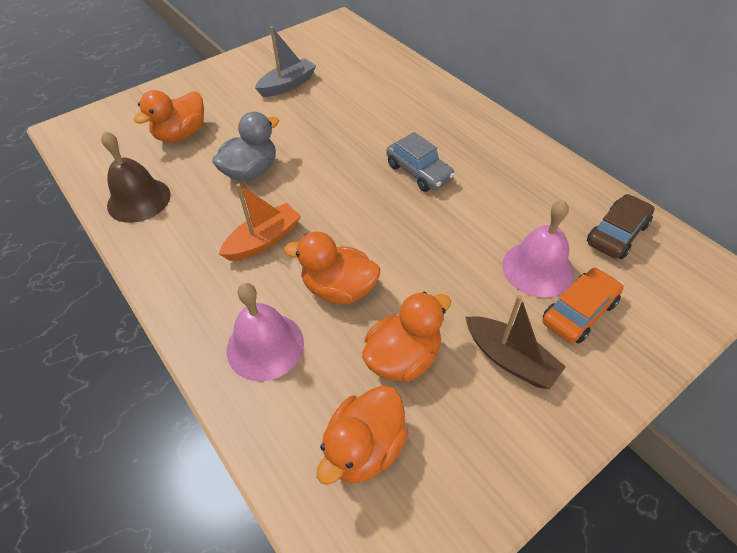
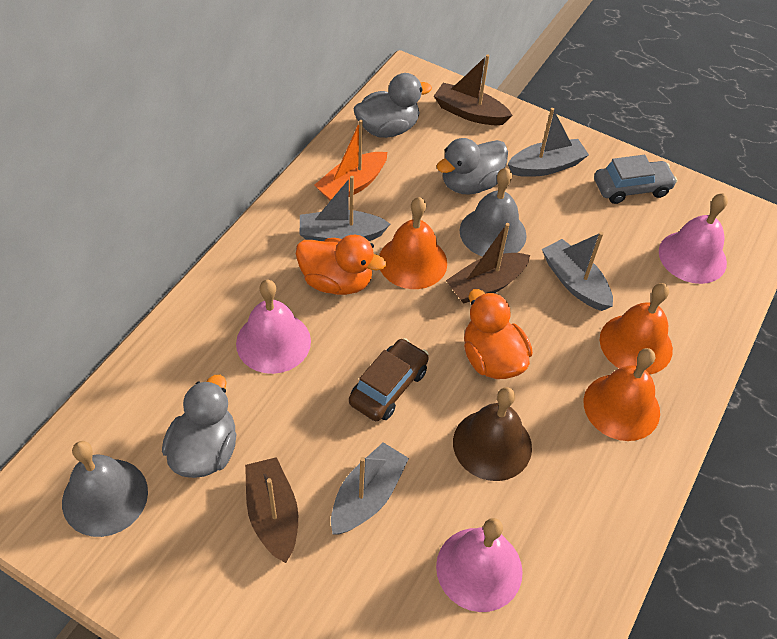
brown boat: [465,295,566,389] = 1 -> [245,457,298,563] [434,54,513,125] [446,223,530,304] = 3
grey bell: none = 0 -> [62,441,148,537] [459,168,527,257] = 2
grey boat: [255,26,316,97] = 1 -> [300,176,390,241] [331,442,409,535] [507,108,589,177] [542,232,613,311] = 4
grey duck: [212,112,279,181] = 1 -> [162,375,237,478] [353,73,432,138] [436,138,508,195] = 3
orange bell: none = 0 -> [379,197,447,289] [584,348,660,441] [600,283,673,374] = 3
orange car: [543,267,624,344] = 1 -> none = 0
orange duck: [134,90,204,142] [284,232,380,304] [317,386,409,485] [362,291,451,382] = 4 -> [296,235,386,295] [464,289,533,379] = 2
pink bell: [227,283,304,381] [502,200,574,298] = 2 -> [236,280,311,374] [436,518,523,612] [659,193,728,284] = 3

